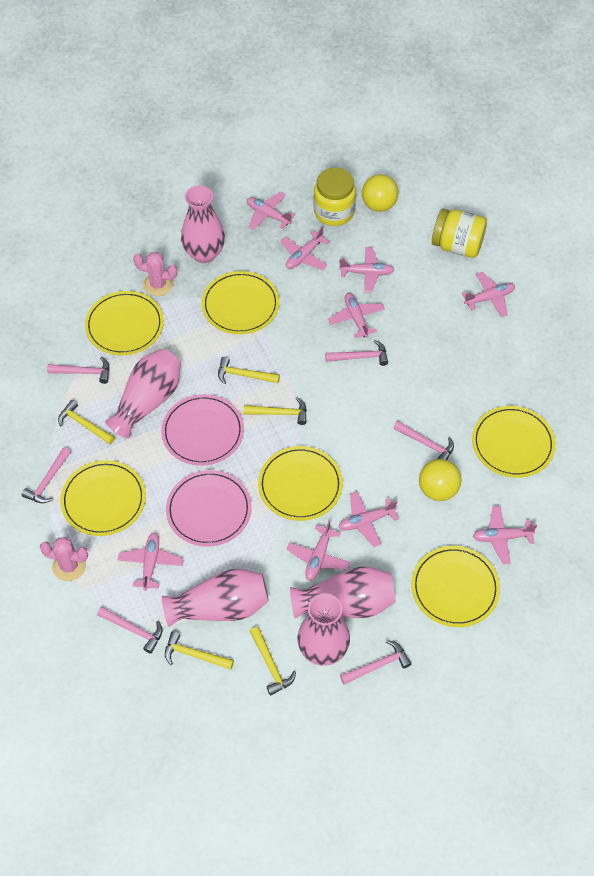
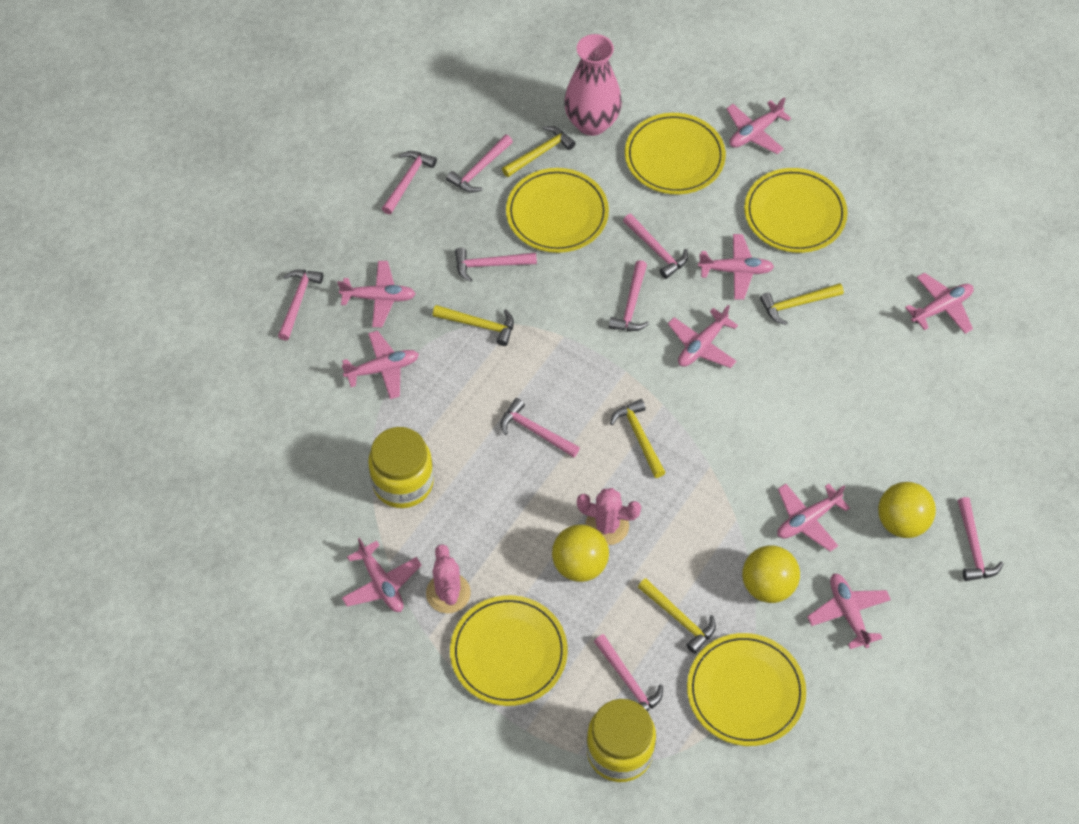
pink hammer: [22,447,71,503] [47,357,110,384] [97,607,163,654] [325,340,388,366] [340,640,412,685] [394,421,454,460] = 6 -> [278,270,323,341] [382,151,437,215] [446,135,513,193] [455,248,537,282] [500,398,580,458] [594,634,663,711] [609,260,649,331] [623,214,688,279] [958,497,1004,581] = 9
pink plate: [161,394,244,466] [166,470,252,546] = 2 -> none = 0
pink vase: [105,349,181,439] [162,569,269,627] [181,186,225,263] [290,567,396,618] [297,593,350,666] = 5 -> [564,34,622,136] = 1
yellow ball: [362,174,399,212] [419,459,461,501] = 2 -> [552,525,609,582] [742,545,800,603] [878,482,936,538] = 3
yellow plate: [60,460,146,536] [85,291,164,355] [202,271,279,334] [258,446,343,521] [411,546,500,627] [472,406,556,478] = 6 -> [450,595,568,706] [506,168,609,253] [625,113,726,194] [687,633,806,746] [744,168,848,253] = 5

